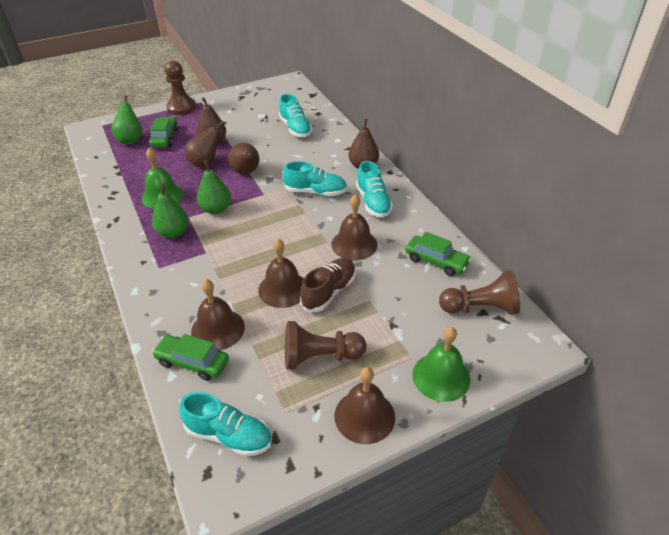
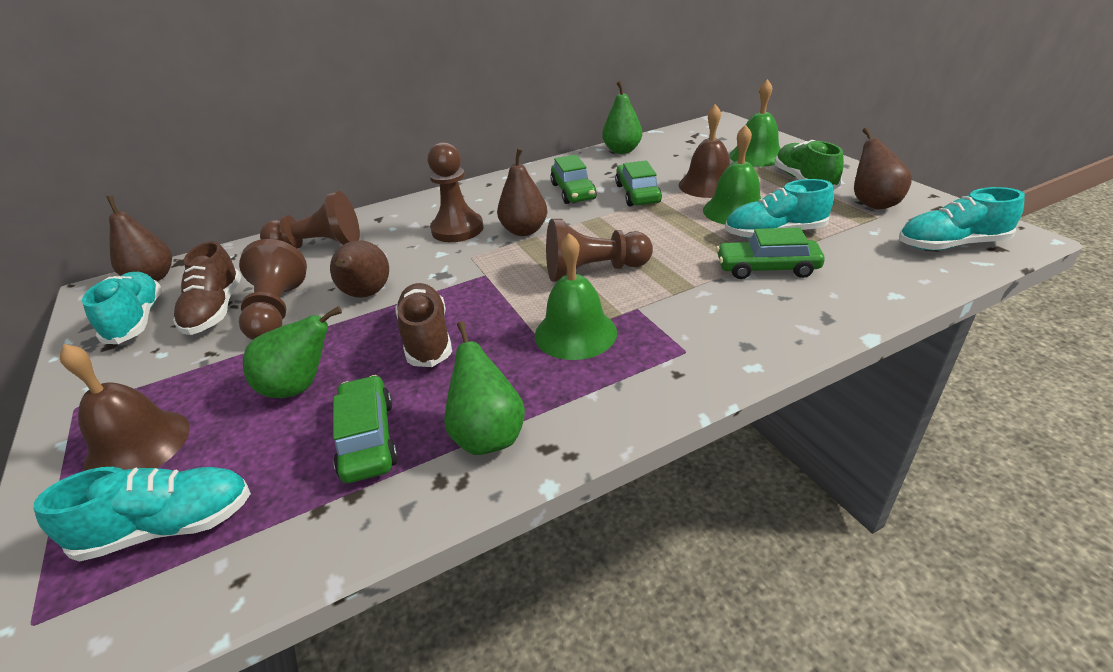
brown bell: [191,279,245,350] [258,239,304,308] [332,194,377,260] [335,367,395,444] = 4 -> [59,344,190,471] [679,104,730,198] = 2
brown pawn: [164,60,196,115] [285,321,366,369] [439,270,520,315] = 3 -> [239,239,307,340] [260,191,360,248] [427,142,483,242] [546,219,653,282] = 4
brown shoe: [300,258,356,312] = 1 -> [173,241,242,335] [395,283,452,367] = 2
green bell: [141,148,184,209] [412,327,470,402] = 2 -> [535,233,617,360] [703,125,761,225] [729,79,781,167] = 3
green car: [149,117,178,148] [152,334,229,381] [405,232,472,276] = 3 -> [333,375,398,483] [550,155,597,204] [615,160,662,206] [716,227,825,279] = 4
green shoe: none = 0 -> [775,140,844,190] = 1

